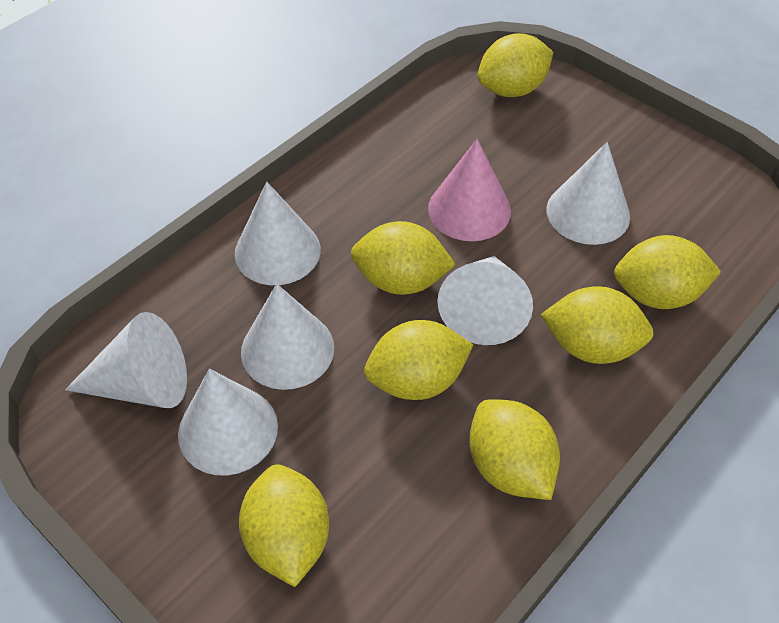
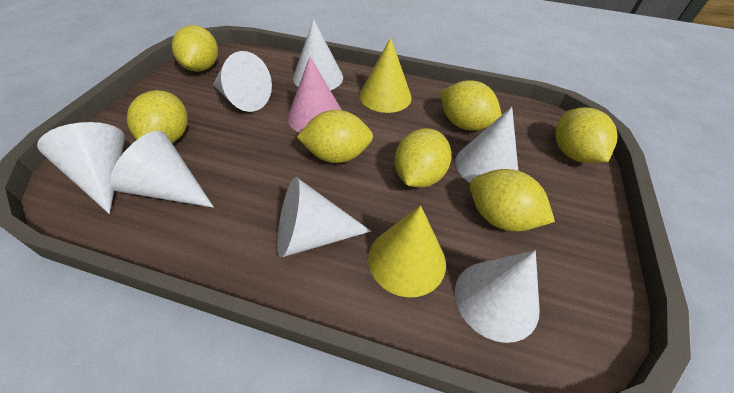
white cone: [65,312,187,408] [178,369,278,475] [235,181,321,285] [241,284,334,390] [437,256,533,345] [547,142,630,245] = 6 -> [37,122,125,214] [110,131,214,208] [213,51,272,112] [277,177,371,258] [293,19,343,90] [455,107,518,183] [455,250,540,343] = 7
yellow cone: none = 0 -> [359,37,412,113] [368,205,446,297] = 2

